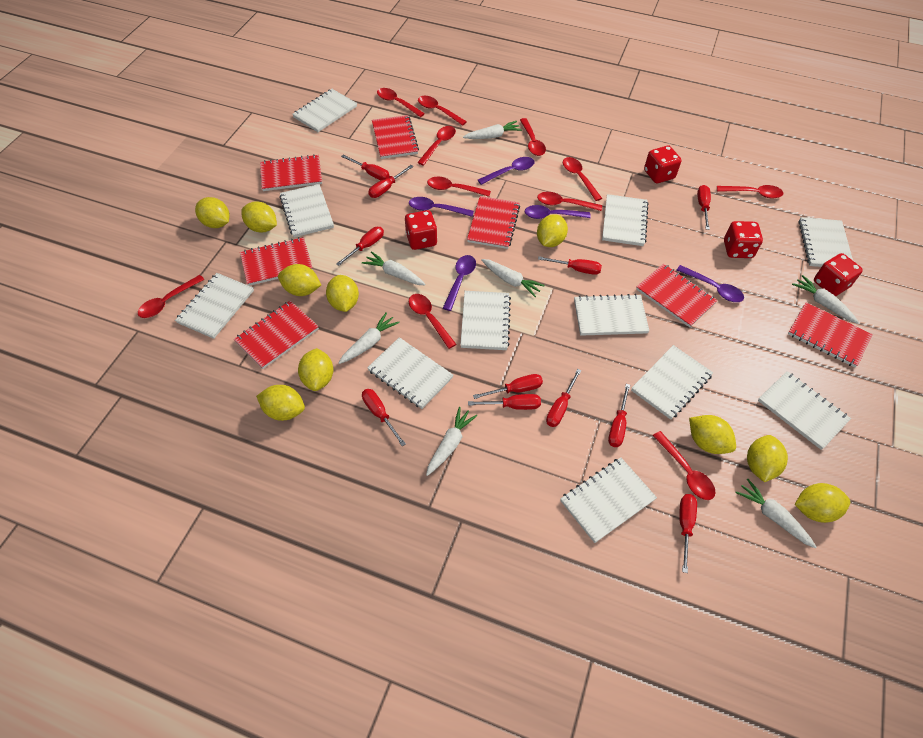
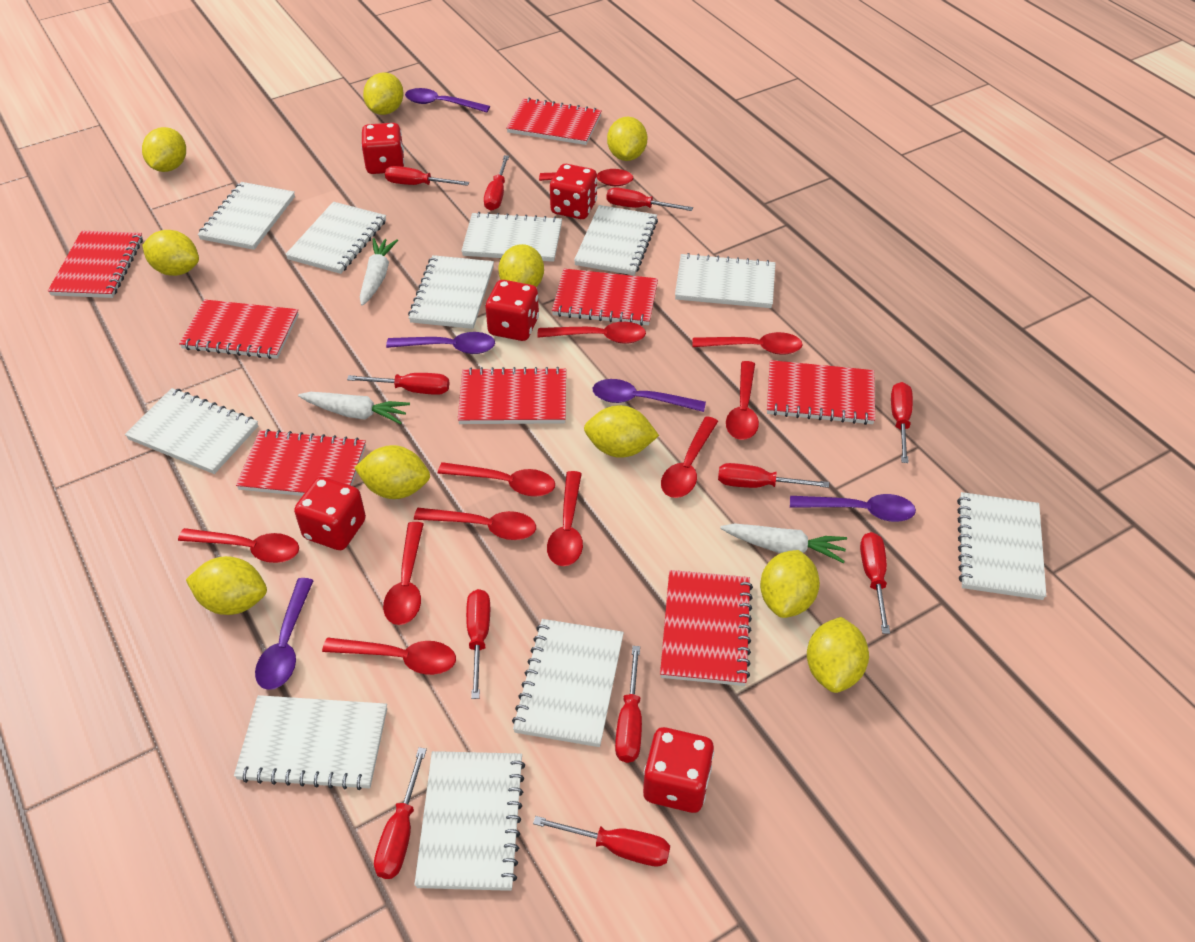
red dice: [405,210,437,250] [644,146,681,183] [724,221,763,258] [814,253,863,296] = 4 -> [294,476,366,550] [361,123,404,174] [485,280,539,341] [550,164,597,219] [643,727,714,813] = 5
red notebook: [234,301,319,369] [240,237,313,286] [260,154,322,191] [372,115,419,159] [467,196,520,249] [636,264,717,327] [788,302,873,368] = 7 -> [48,231,143,298] [179,300,299,359] [236,429,366,496] [458,367,566,424] [506,98,602,145] [552,269,658,326] [660,570,753,686] [767,360,875,425] = 8
white carrot: [339,313,400,364] [362,251,426,285] [426,407,477,476] [463,121,522,139] [481,259,545,297] [735,479,816,548] [792,275,859,324] = 7 -> [298,392,410,424] [360,238,398,306] [720,524,847,563] = 3

